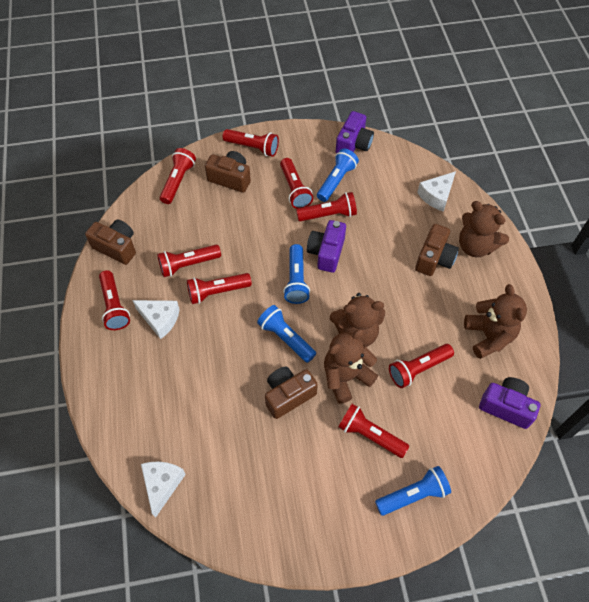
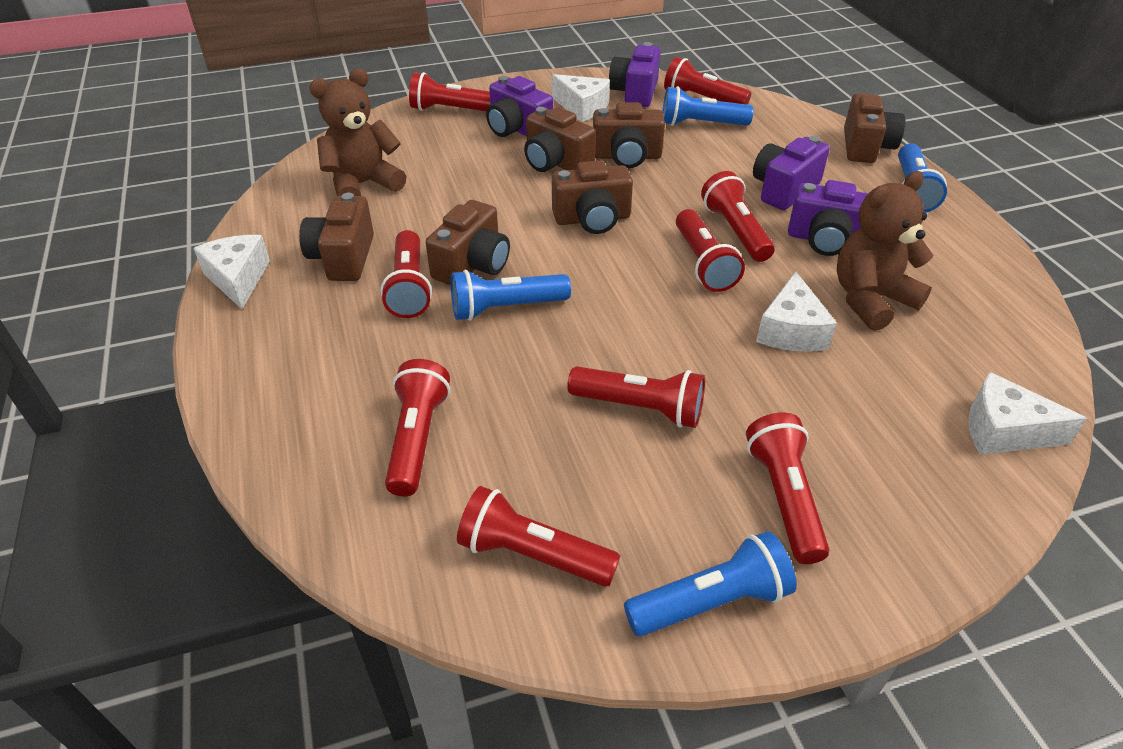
brown camera: [85,220,136,265] [205,151,251,193] [265,366,318,419] [415,224,459,276] = 4 -> [299,193,374,281] [426,200,510,285] [524,107,596,172] [552,161,633,234] [593,102,665,168] [844,93,905,163] = 6
brown teddy bear: [324,329,378,404] [330,293,385,347] [459,201,509,257] [464,284,527,359] = 4 -> [309,68,406,196] [837,171,933,331] = 2
purple camera: [307,220,346,273] [336,111,374,154] [479,377,540,429] = 3 -> [486,76,553,137] [609,42,661,107] [753,136,830,210] [788,180,869,256] = 4
white cheese: [132,300,180,339] [141,461,186,518] [417,171,456,212] = 3 -> [193,235,270,309] [552,74,610,122] [756,272,837,352] [968,372,1087,455] = 4

